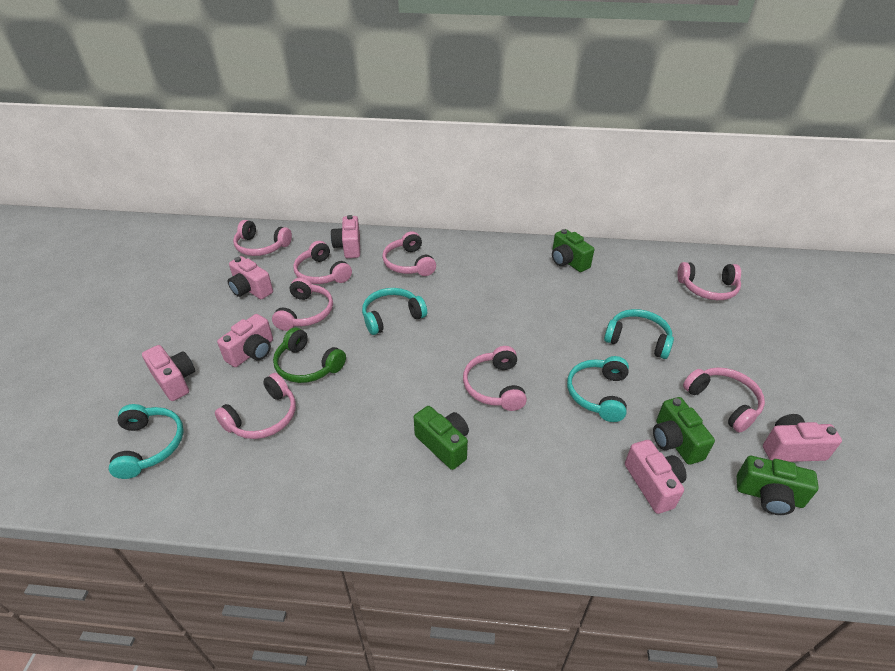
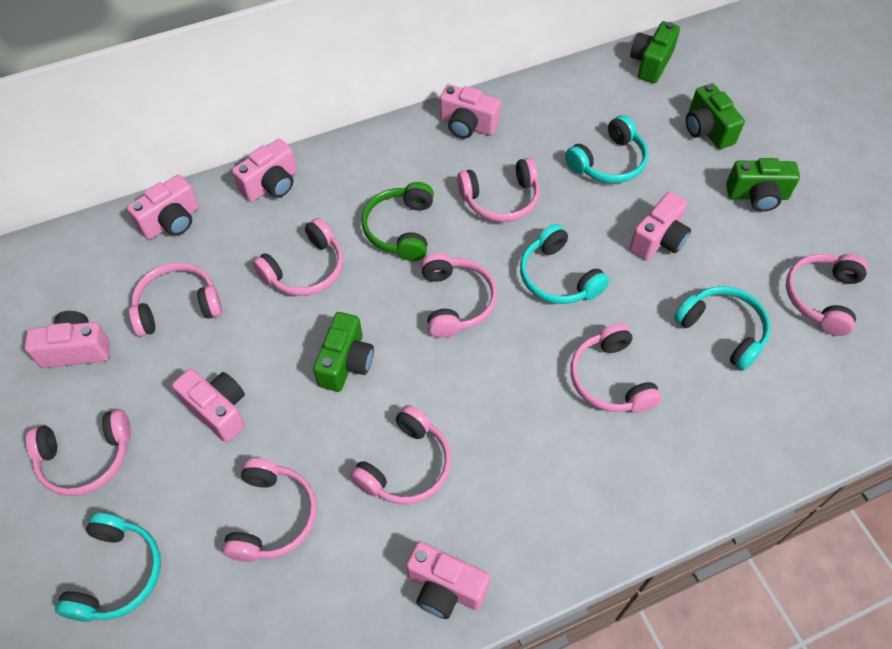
pink camera: [142,345,195,401] [217,314,273,367] [227,256,273,299] [331,215,360,258] [625,440,687,514] [763,414,842,462] = 6 -> [25,311,110,368] [127,175,199,240] [172,369,245,442] [232,139,297,202] [406,541,490,619] [440,84,501,139] [629,192,691,260] = 7
pink headphones: [215,373,296,439] [233,220,292,256] [272,278,333,331] [293,241,352,284] [382,231,436,276] [463,346,527,411] [677,262,741,300] [683,367,765,433] = 8 -> [26,409,131,496] [129,262,222,337] [222,458,317,562] [253,218,343,296] [350,405,451,504] [421,253,497,338] [457,158,540,222] [570,323,662,413] [786,254,868,336] = 9

